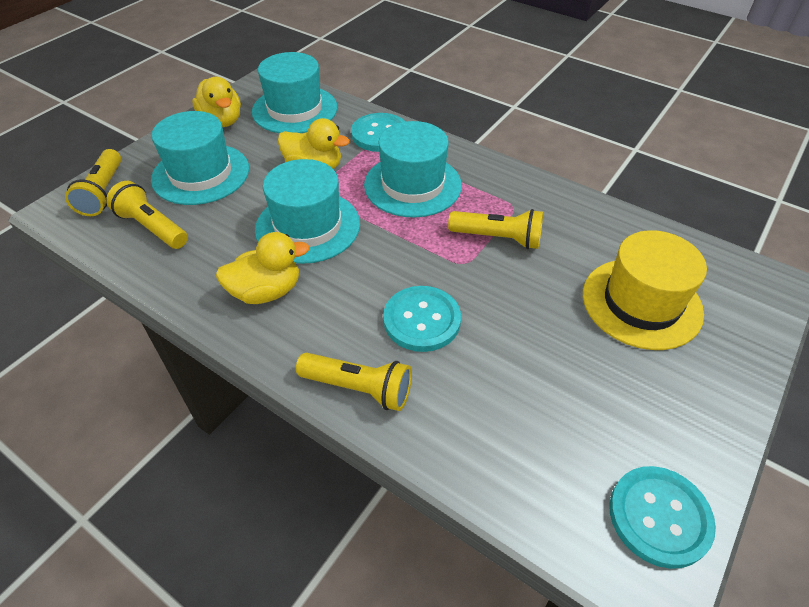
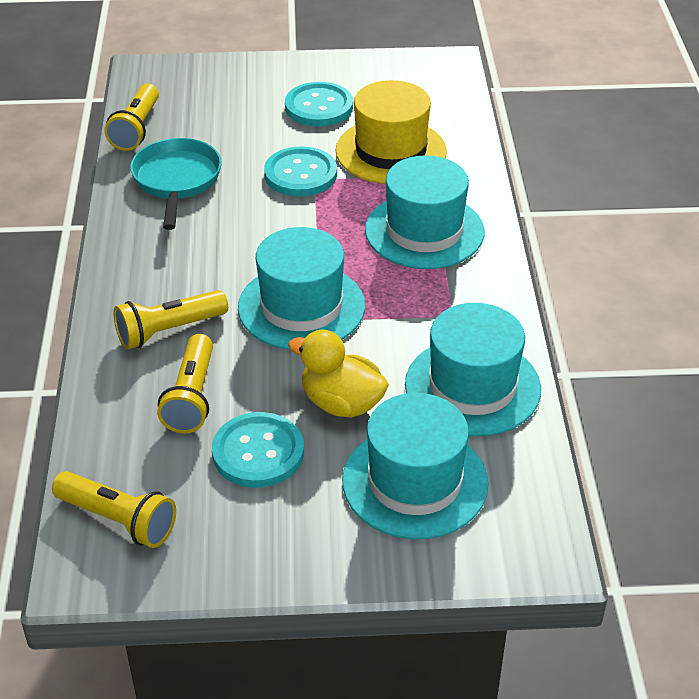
turquoise pan: none = 0 -> [130,138,222,230] = 1
yellow duck: [192,77,241,127] [215,232,310,304] [278,118,350,169] = 3 -> [288,330,389,418] = 1

